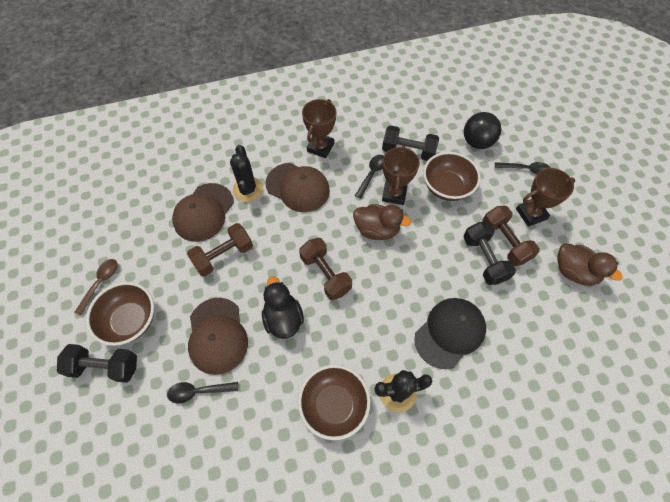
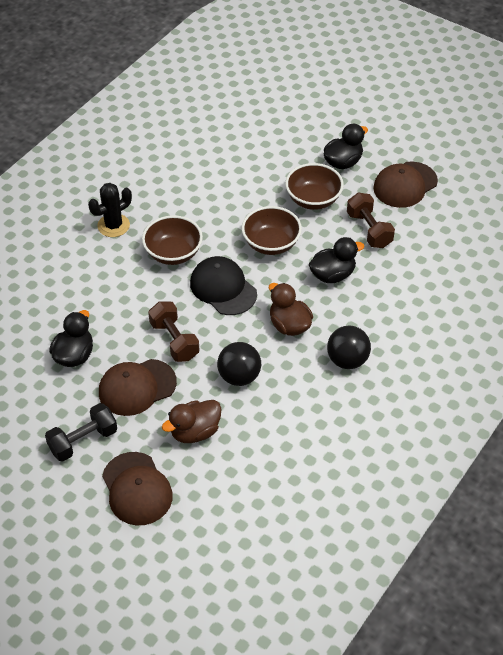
black ball: [464,112,501,149] = 1 -> [217,342,261,386] [327,326,371,369] = 2
black cactus: [230,145,263,202] [374,370,432,412] = 2 -> [88,183,132,237] = 1
black duck: [262,276,304,339] = 1 -> [49,310,93,367] [309,237,364,283] [324,124,368,169] = 3
black dumbbell: [57,344,137,383] [382,125,439,161] [463,222,516,285] = 3 -> [45,403,117,462] = 1
black spoon: [167,382,238,403] [355,155,384,198] [495,162,551,174] = 3 -> none = 0
brown dumbbell: [187,223,253,277] [299,238,352,300] [482,206,540,266] = 3 -> [148,301,200,362] [347,193,395,248] = 2
brown spoon: [74,259,118,315] = 1 -> none = 0
brown trophy: [302,99,337,158] [382,145,420,205] [516,168,575,227] = 3 -> none = 0

